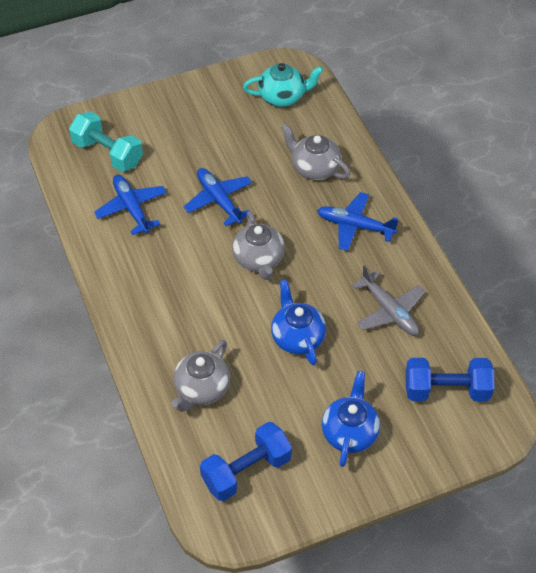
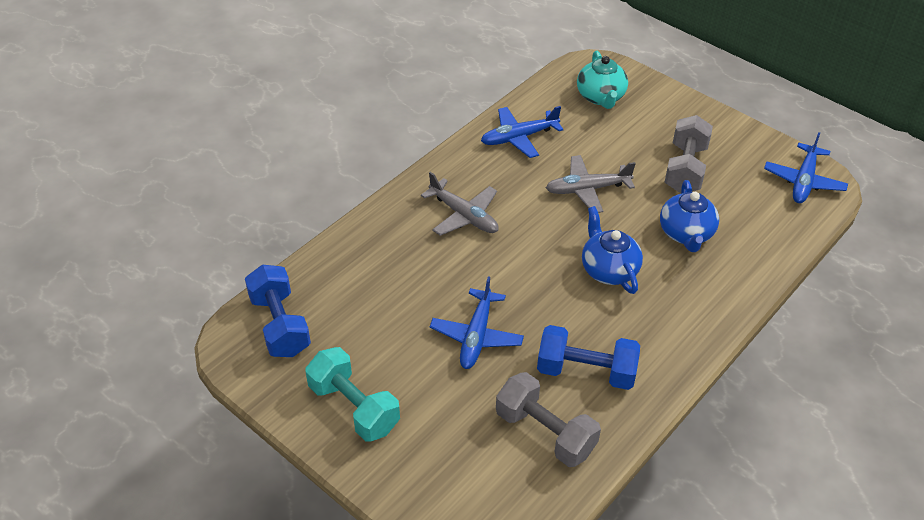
grey dumbbell: none = 0 -> [496,372,601,467] [665,115,713,193] = 2
grey plane: [352,265,425,336] = 1 -> [421,172,499,236] [546,155,636,213] = 2
grey teapot: [172,340,230,412] [232,211,285,280] [281,124,350,180] = 3 -> none = 0

